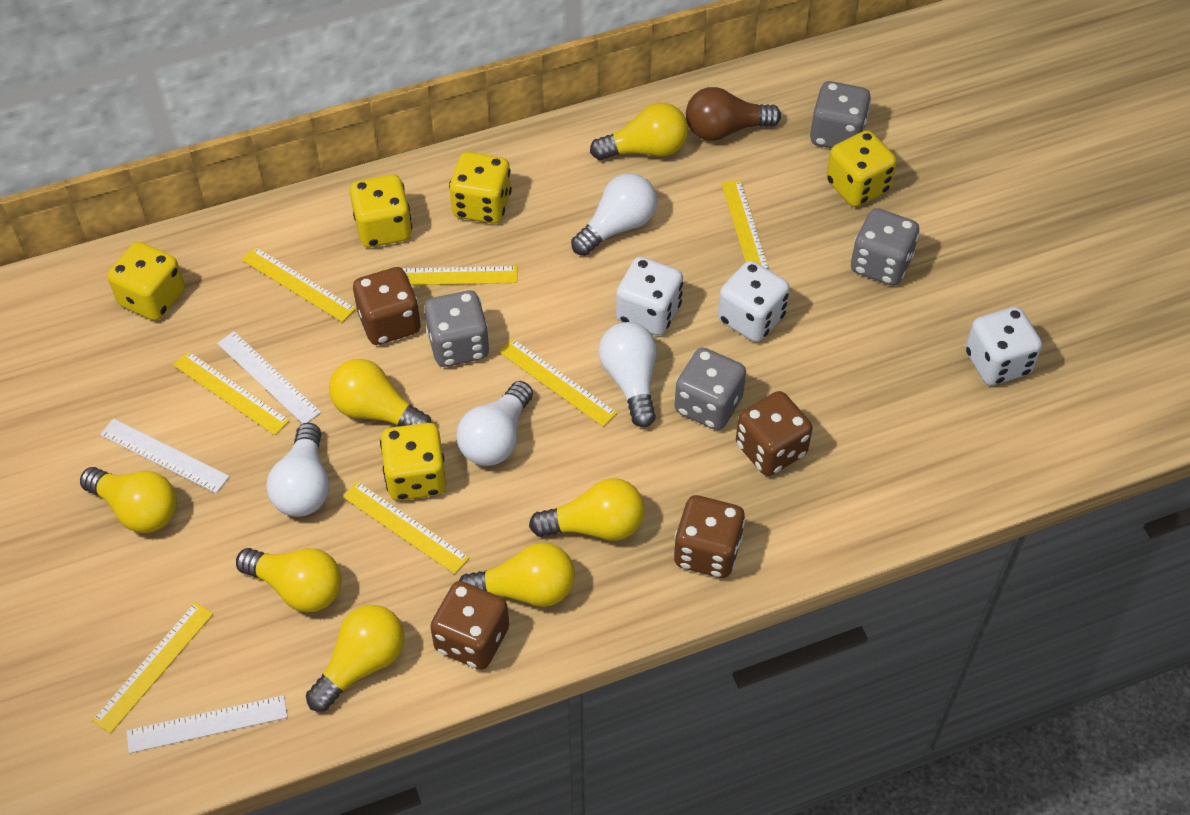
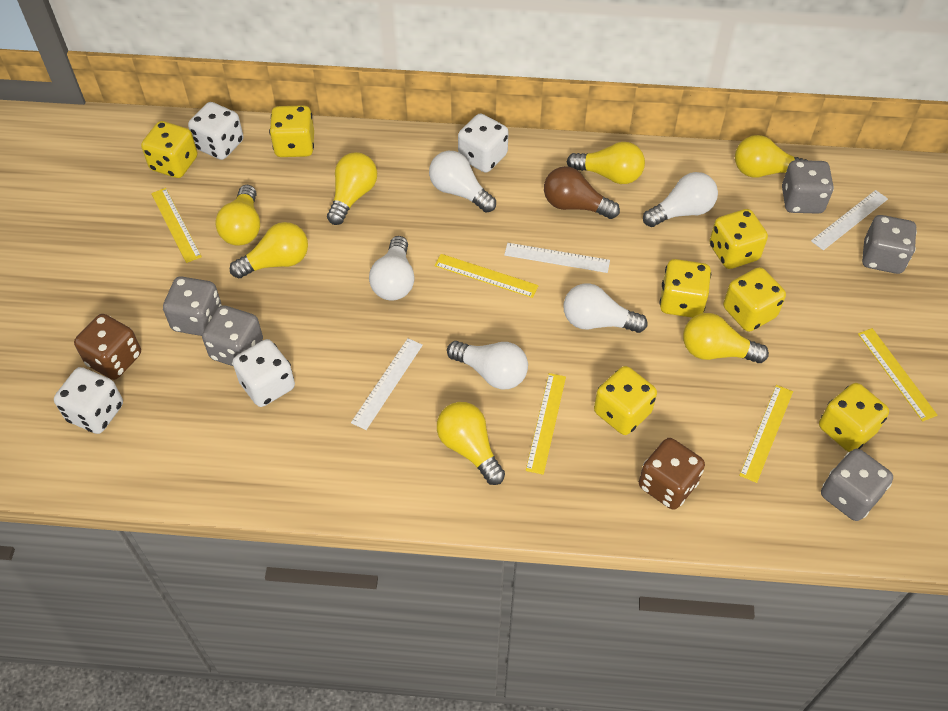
brown dice: [353,267,421,345] [430,581,509,670] [674,495,745,578] [736,391,812,476] = 4 -> [74,314,141,380] [639,438,705,510] = 2
grey dice: [424,290,490,367] [674,348,746,430] [810,81,871,148] [851,208,919,286] = 4 -> [163,276,221,336] [202,305,263,366] [782,160,834,214] [821,449,893,521] [862,215,917,274] = 5
white dice: [616,257,683,335] [718,261,790,342] [965,307,1042,385] = 3 -> [54,367,123,434] [188,102,243,160] [233,339,295,407] [458,114,509,173] = 4
white light bulb: [267,423,329,517] [456,381,533,466] [571,173,657,256] [598,322,657,427] = 4 -> [369,236,415,301] [429,151,496,213] [447,341,528,390] [563,283,647,333] [643,172,718,227] = 5
yellow dice: [107,242,185,321] [350,174,412,248] [380,423,446,500] [449,152,512,224] [826,130,897,207] = 5 -> [141,121,198,178] [269,105,314,157] [594,366,657,435] [659,259,711,318] [709,209,768,269] [723,267,786,332] [819,383,889,452] = 7
yellow ruler: [92,602,213,733] [173,351,290,435] [242,247,356,322] [343,481,470,574] [384,266,517,285] [499,339,617,427] [721,180,769,270] = 7 -> [151,188,202,263] [434,254,539,298] [526,373,566,475] [739,385,793,483] [858,328,938,422] = 5

